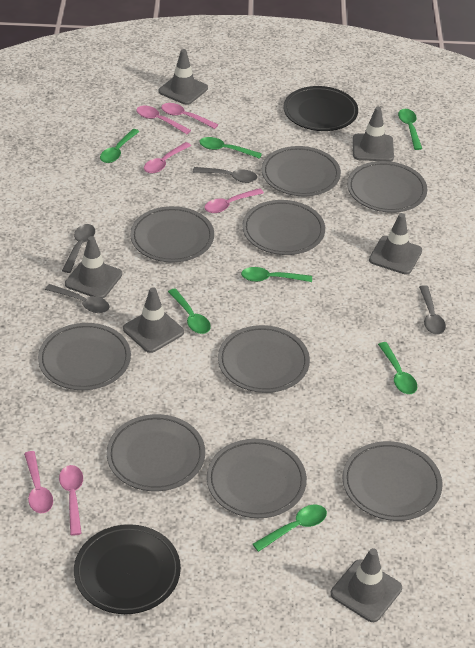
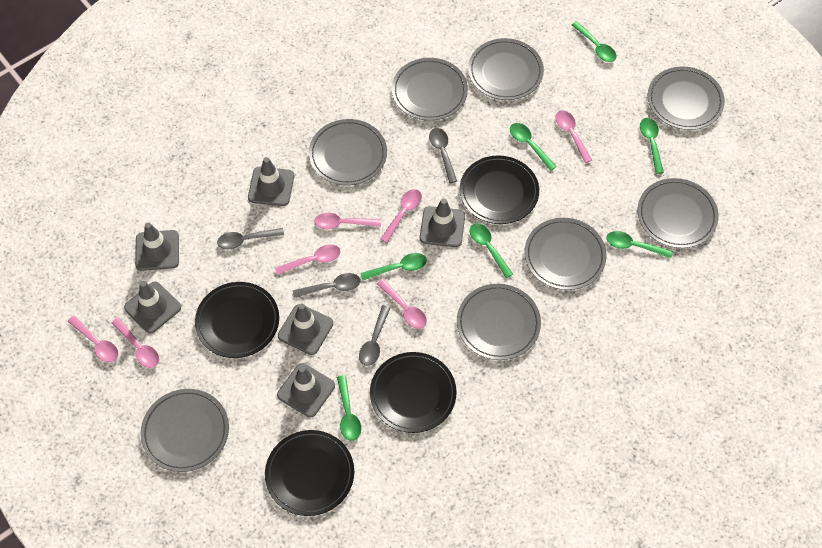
black plate: [74,524,181,614] [283,86,358,131] = 2 -> [195,282,279,358] [265,430,354,516] [370,352,457,433] [460,155,539,224] = 4
grey plate: [38,323,131,390] [107,414,205,491] [130,206,214,262] [207,439,307,518] [218,325,310,393] [242,200,325,255] [262,146,341,196] [342,441,442,521] [347,161,427,213] = 9 -> [141,389,229,472] [309,119,387,186] [392,58,468,121] [457,284,541,360] [468,38,544,100] [524,218,607,290] [638,178,719,248] [648,67,725,130] = 8
pink spoon: [24,451,53,513] [59,465,83,535] [136,106,191,134] [144,142,191,174] [161,103,218,129] [204,188,264,213] = 6 -> [67,316,119,363] [112,318,159,368] [275,245,341,275] [314,213,381,229] [377,279,427,329] [380,189,422,243] [555,110,592,163] = 7

